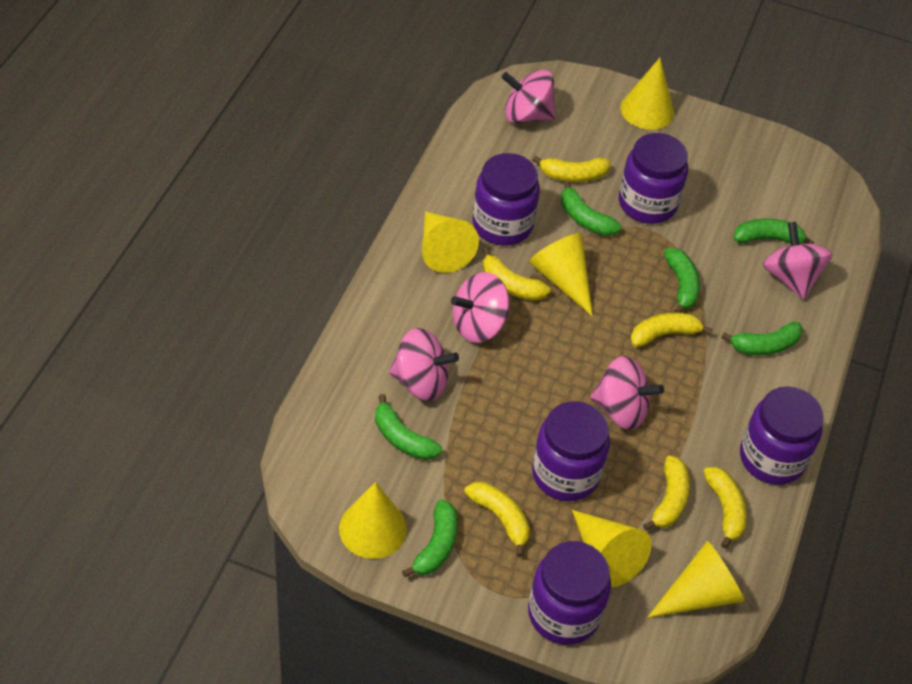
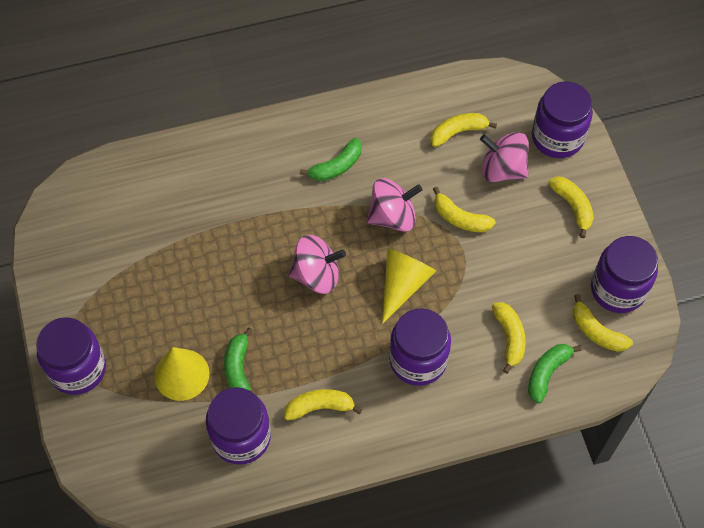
green banana: [375,394,442,460] [402,500,458,577] [561,181,621,236] [664,248,700,313] [721,322,803,355] [734,219,814,244] = 6 -> [224,327,253,391] [300,138,361,181] [528,344,582,403] = 3
pink spinning top: [389,328,459,401] [451,272,509,343] [502,70,556,123] [590,356,664,430] [763,222,832,300] = 5 -> [289,235,346,294] [367,178,422,232] [480,132,529,182] = 3
yellow cone: [339,482,407,559] [422,211,479,273] [529,233,593,317] [572,510,652,587] [621,58,674,130] [647,541,745,618] = 6 -> [154,347,210,401] [382,249,436,324] = 2

